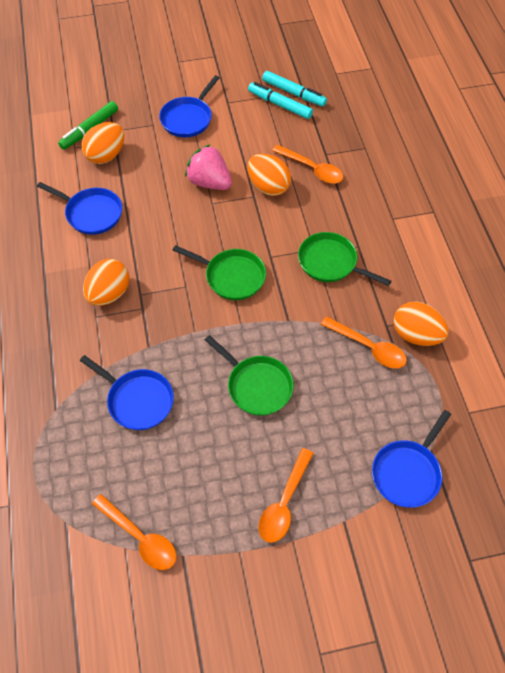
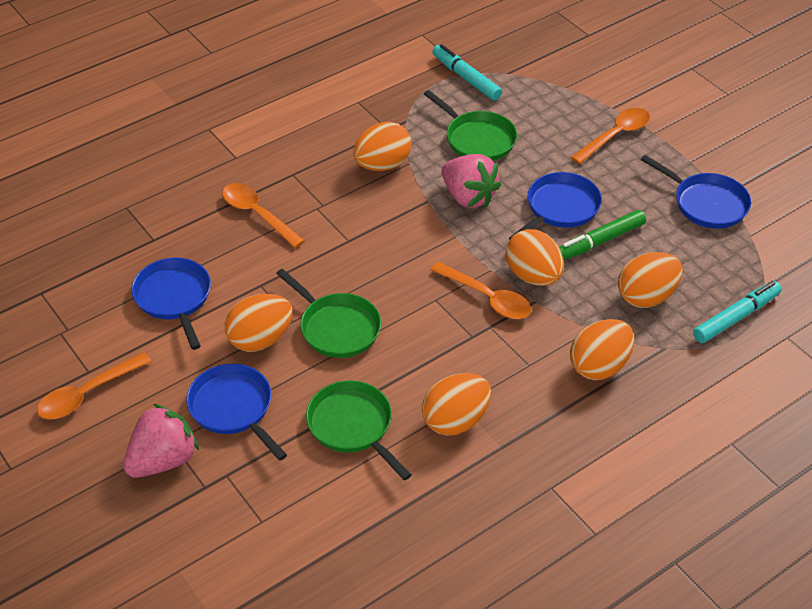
orange egg: [82,122,124,164] [83,259,130,306] [247,154,291,196] [394,302,449,346] = 4 -> [225,294,293,352] [353,122,412,171] [422,373,491,436] [506,229,564,286] [570,319,634,380] [618,252,683,308] = 6
pink strawberry: [185,144,232,190] = 1 -> [123,404,199,478] [442,154,501,208] = 2

